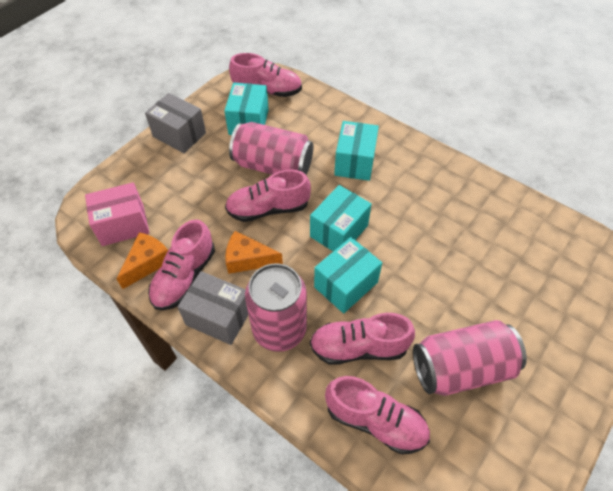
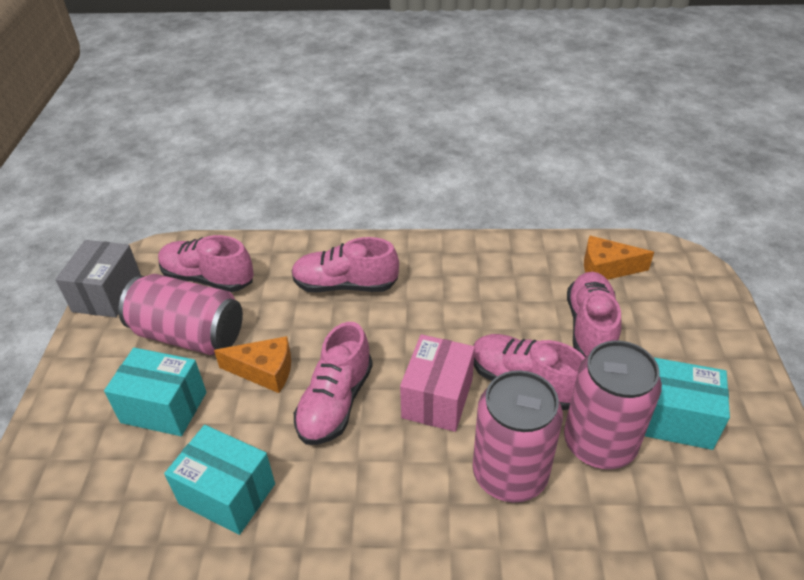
grey box: [145,93,206,153] [178,271,248,345] = 2 -> [55,240,141,318] = 1
turquoise box: [224,82,269,135] [310,185,372,251] [314,237,382,314] [334,121,379,181] = 4 -> [104,348,206,436] [164,425,275,535] [645,357,730,450] = 3

